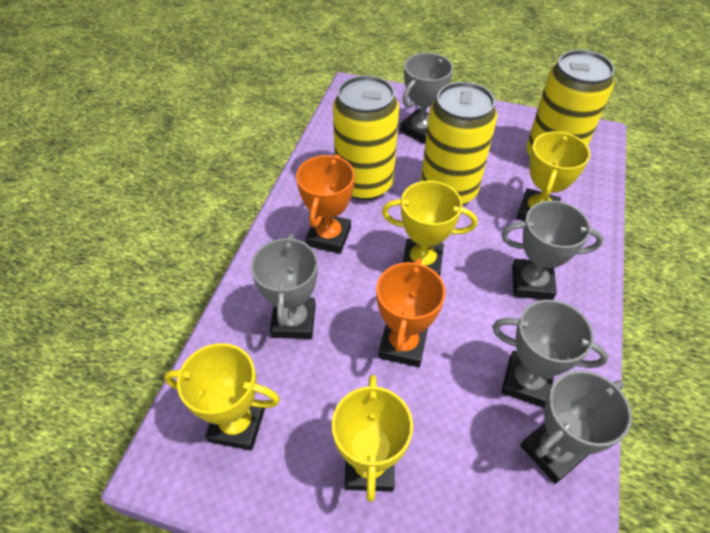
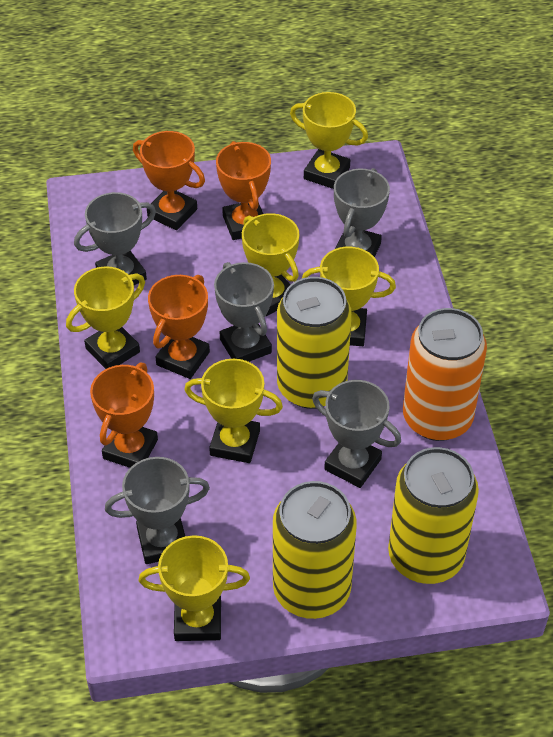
orange can: none = 0 -> [403,308,487,441] = 1
orange trophy: [296,154,355,254] [376,258,446,367] = 2 -> [90,363,158,468] [133,131,205,230] [148,275,210,379] [216,141,271,240] = 4
yellow trophy: [164,343,280,451] [332,375,413,502] [382,181,477,276] [517,131,590,221] = 4 -> [66,266,145,369] [139,535,250,641] [184,359,283,463] [242,213,299,316] [290,92,368,189] [302,247,396,346] = 6

